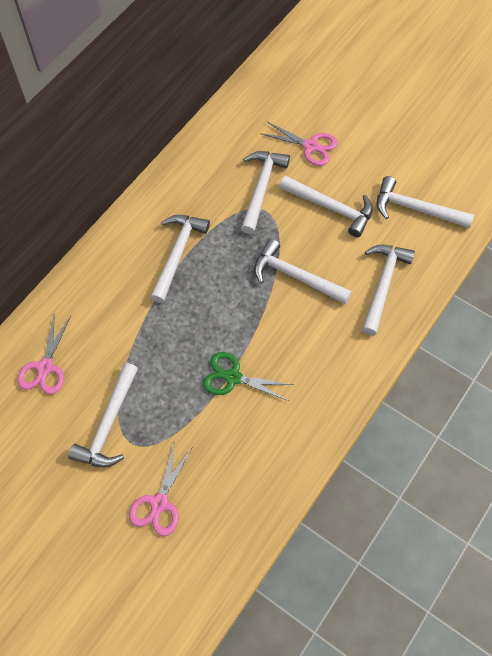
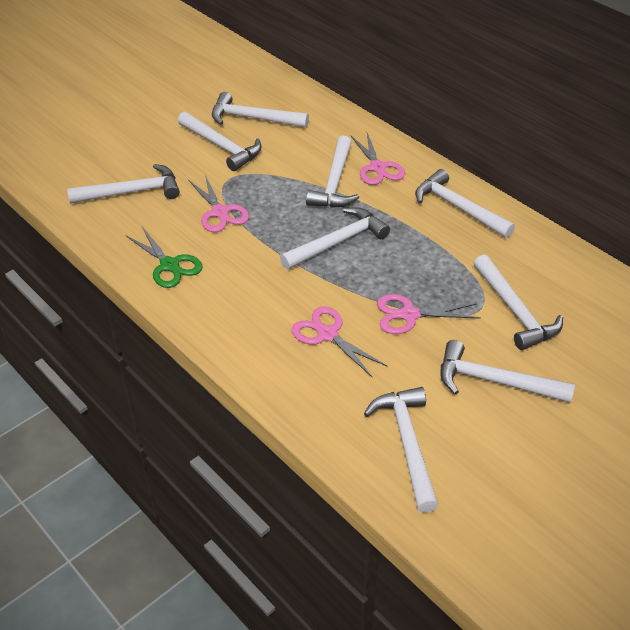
pink scissors: [17,313,71,395] [129,442,192,536] [260,121,338,166] = 3 -> [188,175,249,232] [292,306,388,377] [351,133,405,185] [377,294,481,334] = 4
white hammer: [68,363,138,467] [151,215,210,303] [241,151,290,234] [254,239,352,304] [280,176,373,237] [362,245,415,335] [377,176,474,228] = 7 -> [67,164,180,204] [178,112,261,171] [212,92,309,128] [280,207,390,270] [306,136,359,208] [364,387,439,513] [415,169,515,238] [440,340,575,403] [473,255,563,350] = 9

